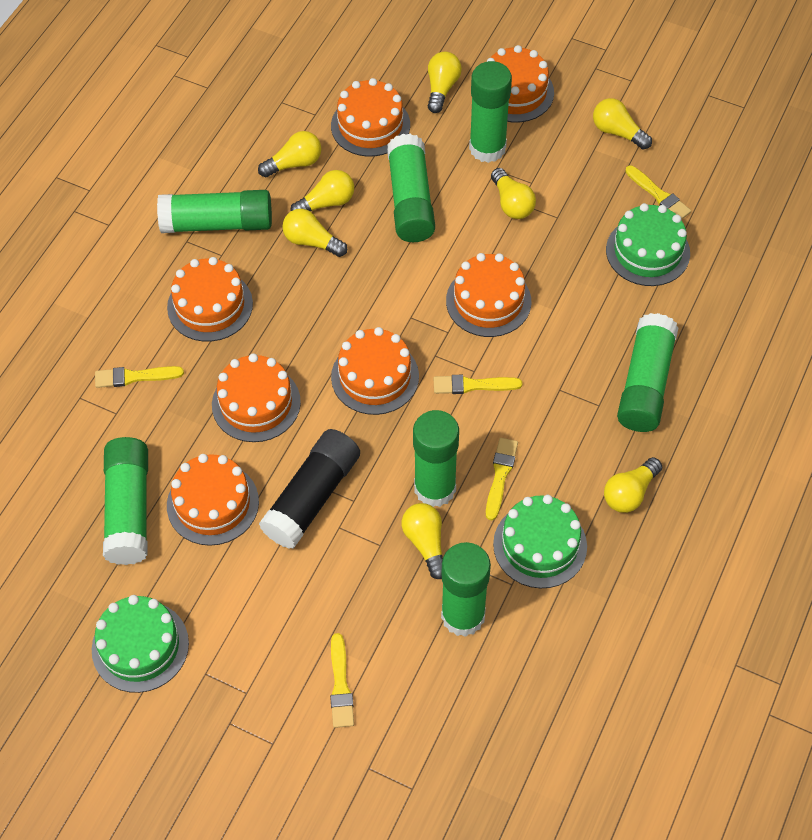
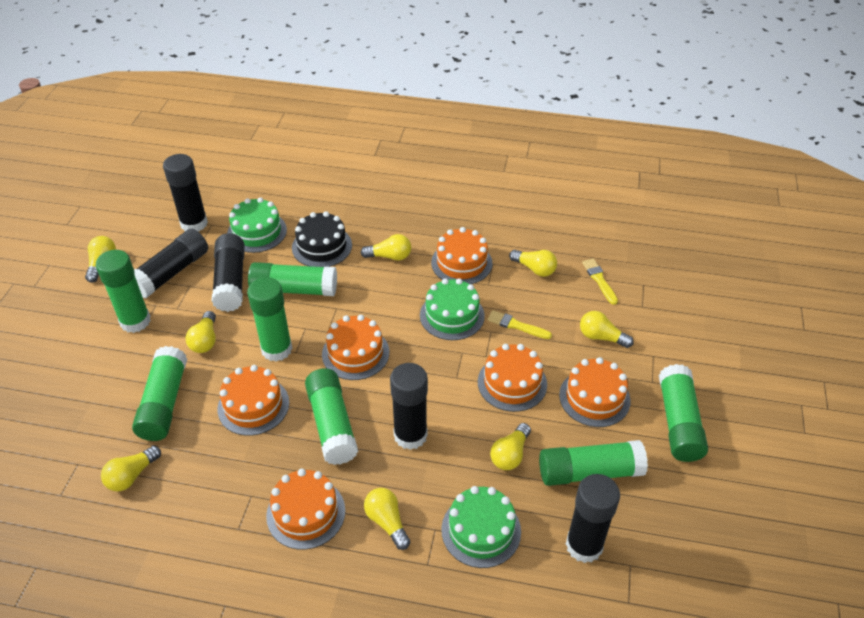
black cake: none = 0 -> [292,211,352,267] = 1
black glue stick: [259,429,360,549] = 1 -> [134,229,208,299] [163,154,208,232] [211,233,245,312] [390,363,428,450] [566,474,620,563] = 5
orange cake: [167,257,253,342] [167,454,259,546] [212,353,301,442] [331,78,410,157] [331,327,419,415] [446,253,531,337] [487,45,554,123] = 7 -> [217,365,289,436] [266,469,345,550] [322,315,389,380] [431,227,492,284] [478,344,547,412] [559,357,631,427] = 6
yellow brush: [95,366,184,388] [330,633,354,728] [434,375,522,394] [486,438,518,520] [625,166,691,220] = 5 -> [487,310,552,339] [582,258,618,305] = 2

